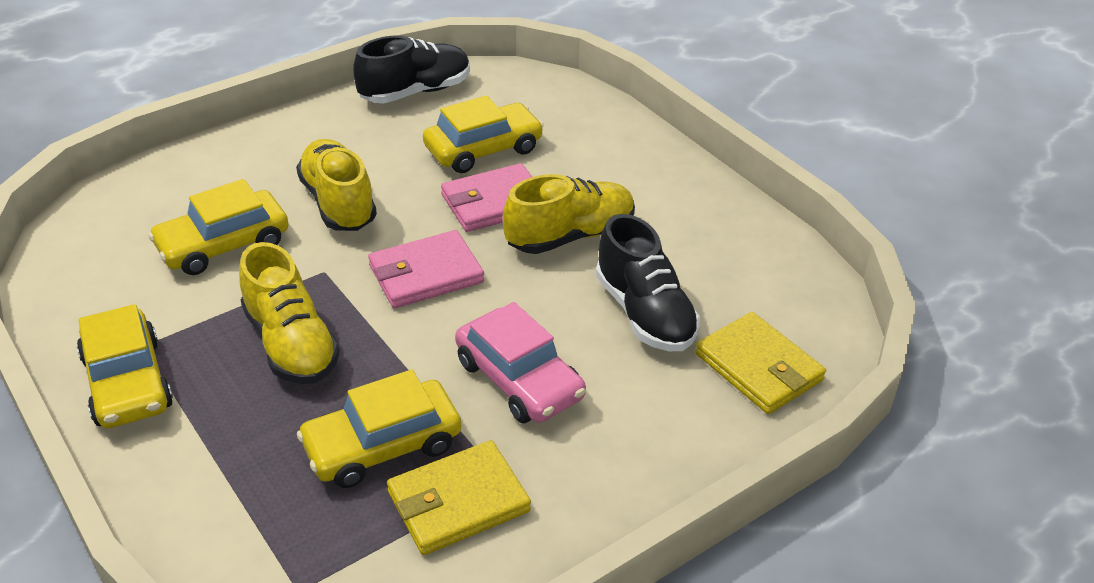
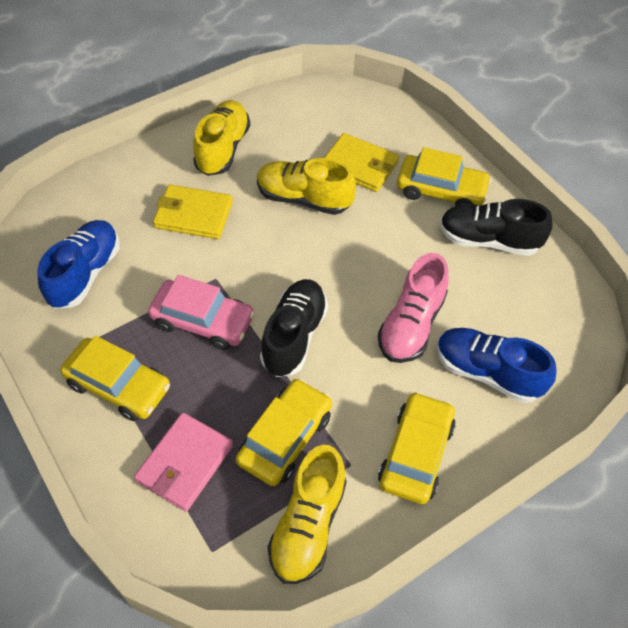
blue shoe: none = 0 -> [37,220,119,309] [437,328,556,403] = 2
pink shoe: none = 0 -> [378,253,449,363] = 1
pink wallet: [368,230,484,308] [441,163,532,232] = 2 -> [134,413,233,512] = 1

